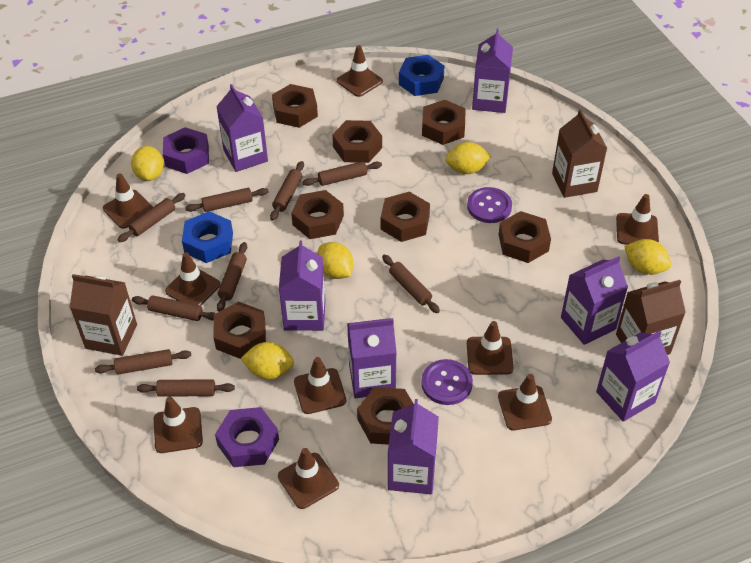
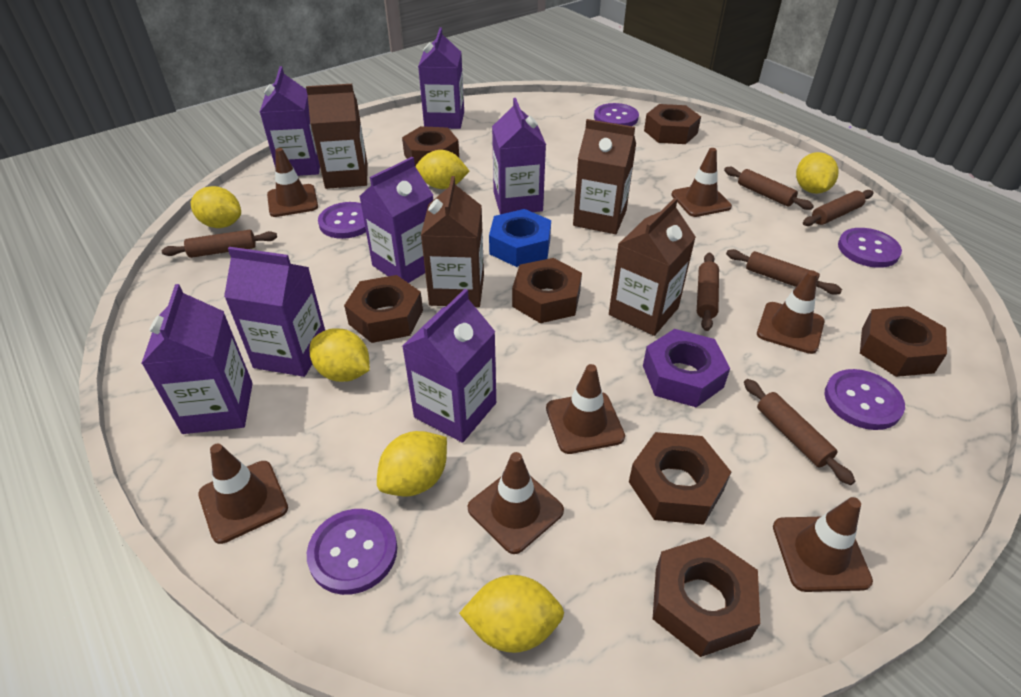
blue nut: [182,211,233,263] [399,55,445,96] = 2 -> [489,209,551,267] = 1
brown carton: [70,274,137,356] [552,109,607,198] [616,280,686,355] = 3 -> [306,84,368,189] [421,176,484,307] [573,119,636,234] [609,198,696,336] = 4
brown nut: [214,302,266,359] [272,84,318,128] [291,190,344,239] [332,120,382,163] [357,387,414,445] [381,192,430,242] [422,100,466,145] [499,211,551,263] = 8 -> [344,275,423,343] [402,126,459,167] [512,258,582,323] [629,432,731,525] [644,104,701,144] [653,537,760,657] [860,306,947,377] = 7
brown rolling pin: [95,349,191,375] [118,193,185,242] [132,296,216,321] [137,379,235,397] [185,188,268,212] [217,242,247,312] [270,161,304,221] [303,161,382,186] [382,255,440,313] = 9 -> [162,230,277,258] [697,253,719,331] [724,167,814,210] [726,249,842,295] [744,379,855,485] [803,190,873,226] = 6
brown traffic cone: [103,174,153,229] [154,397,203,453] [165,252,220,306] [278,448,339,509] [294,357,346,414] [337,45,383,97] [467,321,514,375] [498,374,552,430] [616,194,659,245] = 9 -> [198,444,288,544] [267,148,318,217] [468,452,564,554] [546,364,625,454] [671,148,732,217] [757,270,825,354] [773,497,873,592] = 7
purple button: [421,359,473,405] [467,187,512,223] = 2 -> [307,509,397,595] [318,202,366,239] [594,103,639,126] [824,369,905,430] [838,228,902,268] = 5
purple nut: [163,127,209,174] [215,407,279,467] = 2 -> [643,329,730,408] = 1
yellow lemon: [131,146,164,181] [241,342,294,379] [317,242,353,279] [445,142,491,174] [624,239,671,275] = 5 -> [191,186,241,228] [310,328,370,382] [377,431,447,496] [416,150,470,189] [459,575,564,653] [796,152,839,194] = 6

